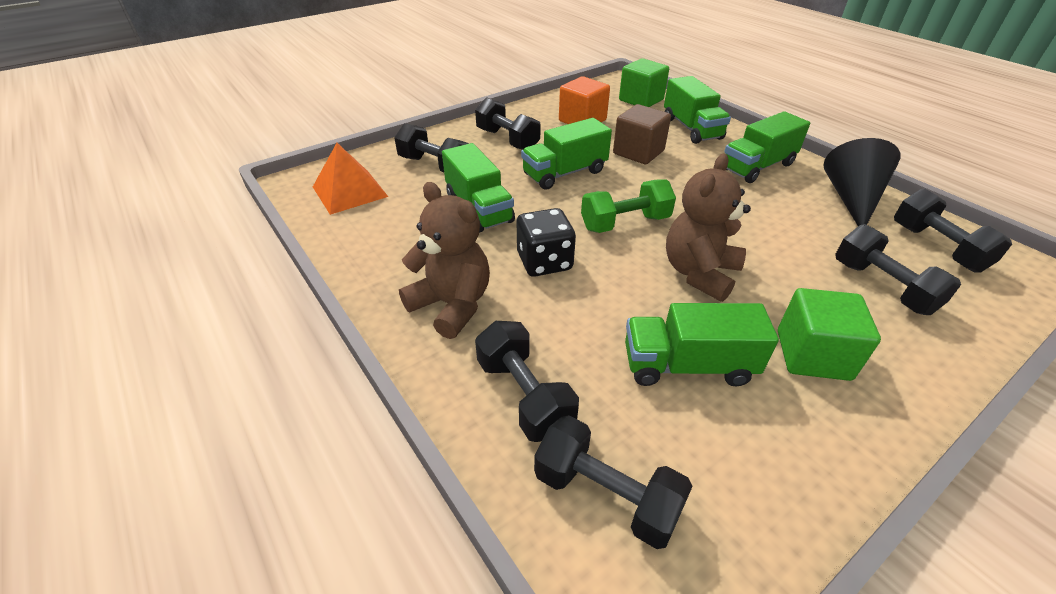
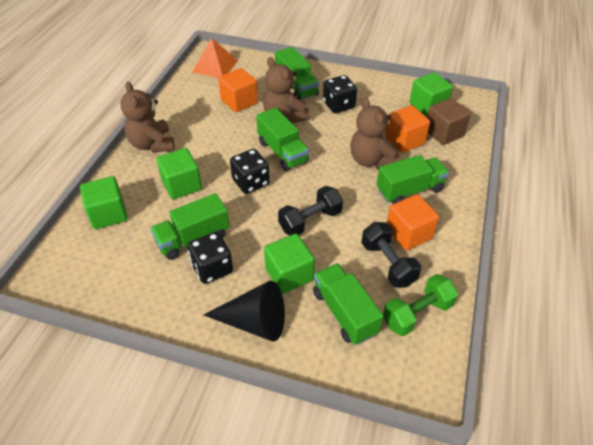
black dice: [517,208,576,277] = 1 -> [187,232,233,284] [230,149,270,194] [323,75,357,113] = 3
black dumbbell: [394,123,469,172] [475,97,541,150] [475,321,579,442] [534,415,693,549] [835,224,961,315] [894,189,1012,273] = 6 -> [278,186,343,235] [361,222,421,288] = 2
brown teddy bear: [399,182,490,339] [666,153,751,302] = 2 -> [120,82,175,153] [263,57,310,124] [350,97,400,169] = 3
green cube: [619,58,669,107] [778,288,881,381] = 2 -> [80,176,128,229] [156,148,202,199] [264,234,315,294] [410,72,453,117] = 4
orange cube: [559,76,610,124] = 1 -> [218,68,258,112] [385,105,430,153] [387,194,439,251] = 3

